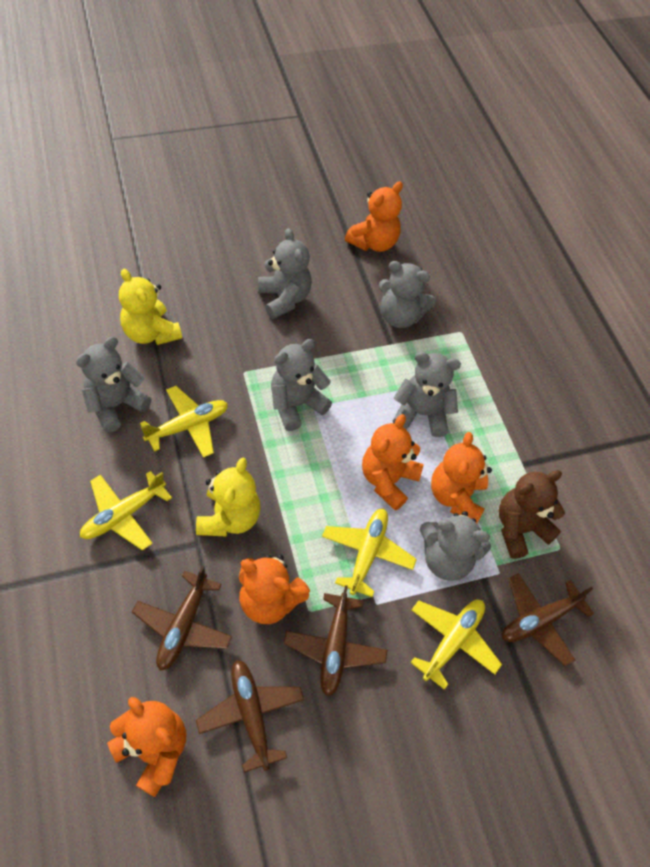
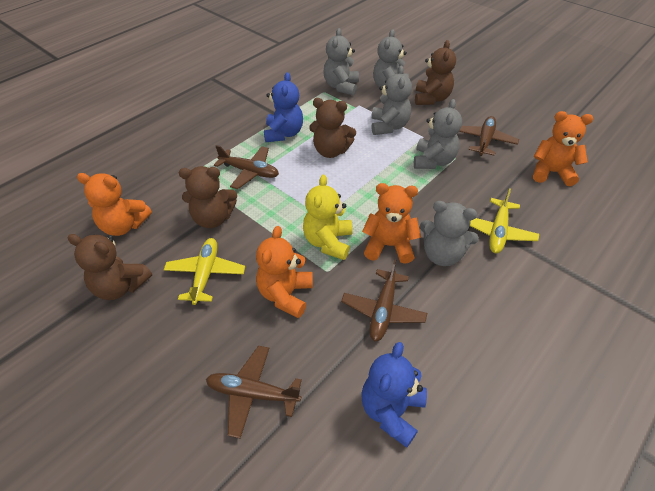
blue teddy bear: none = 0 -> [264,72,303,142] [361,342,427,448] = 2
brown teddy bear: [498,470,565,559] = 1 -> [68,234,152,300] [179,166,237,228] [309,98,356,158] [415,40,456,105] = 4
grey teddy bear: [76,337,151,433] [258,228,312,319] [271,339,332,431] [379,261,436,328] [393,352,461,437] [420,511,491,581] = 6 -> [323,28,359,96] [371,66,412,135] [373,29,409,87] [414,99,462,169] [420,201,479,266] = 5
orange teddy bear: [107,697,186,797] [239,555,310,624] [345,181,403,252] [362,414,424,511] [431,432,492,523] = 5 -> [77,173,152,236] [256,226,313,318] [362,183,421,264] [533,111,593,186] = 4
yellow plane: [80,471,172,551] [140,386,228,458] [322,508,417,597] [410,600,502,690] = 4 -> [164,238,245,305] [470,188,539,253] = 2
yellow teddy bear: [119,269,182,345] [196,457,261,537] = 2 -> [303,175,353,260] = 1

